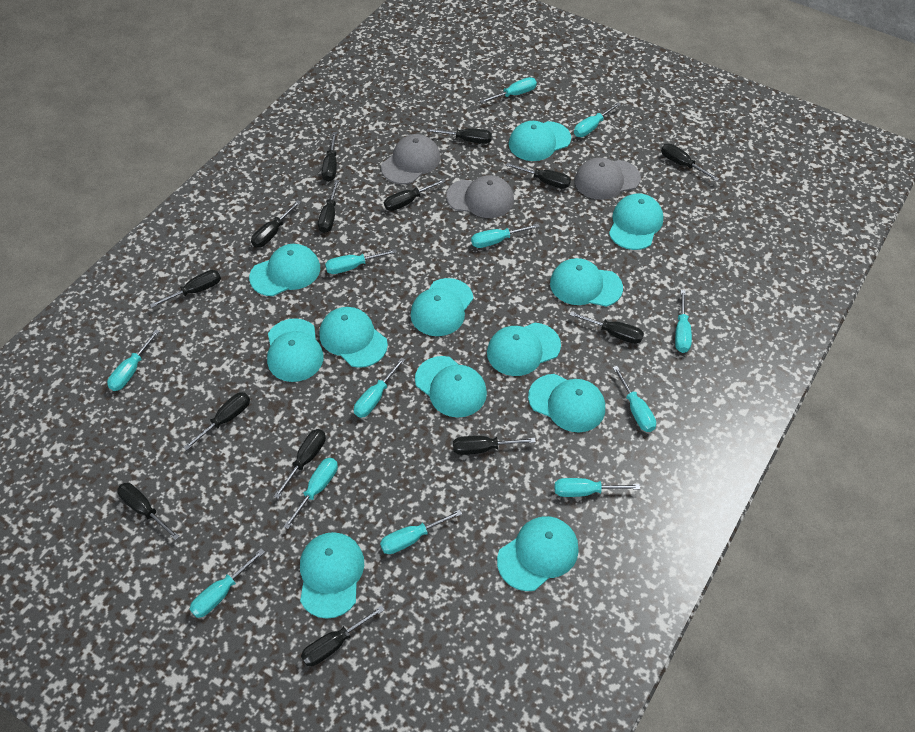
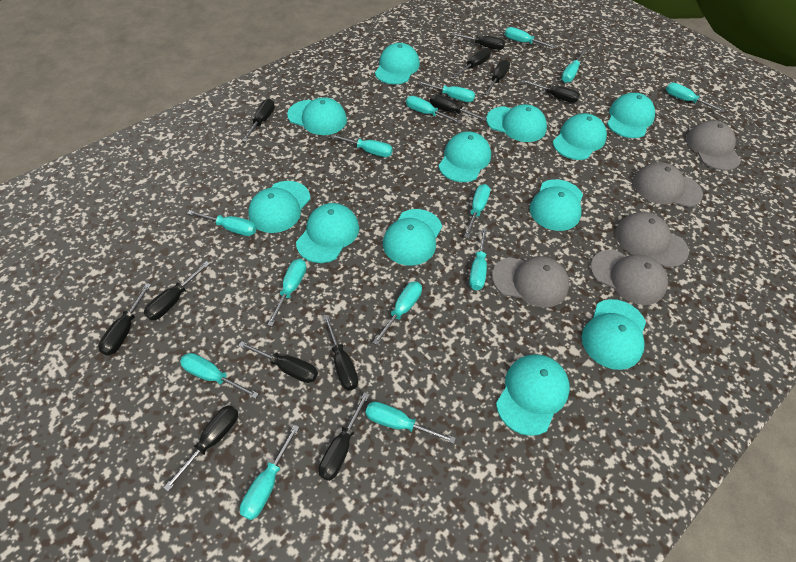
black screwdriver: [117,483,180,540] [150,270,221,308] [183,392,250,450] [251,200,301,248] [274,429,326,499] [301,605,385,666] [318,180,339,233] [322,132,337,182] [384,179,446,211] [427,128,492,144] [453,436,536,455] [506,163,571,189] [569,311,644,344] [661,143,719,181] = 14 -> [98,283,151,355] [144,261,210,320] [164,405,238,491] [238,341,318,383] [242,99,275,142] [319,392,369,481] [323,315,358,390] [430,94,487,121] [452,33,505,50] [453,48,491,77] [485,60,510,95] [522,80,580,103] = 12
grey cap: [381,134,440,184] [446,175,514,218] [575,158,641,200] = 3 -> [492,256,569,308] [591,249,668,305] [615,212,689,268] [633,162,703,207] [686,120,741,171] = 5
turquoise screwdriver: [107,330,160,391] [190,549,265,618] [283,458,338,529] [325,249,397,274] [354,357,405,418] [380,509,462,554] [471,224,540,248] [480,77,537,103] [555,478,640,497] [574,102,621,137] [613,366,656,432] [675,290,692,353] = 12 -> [180,353,259,399] [187,210,257,236] [240,425,299,520] [267,259,306,326] [330,134,393,157] [365,402,456,444] [373,281,422,345] [406,96,461,124] [418,81,475,102] [464,184,490,238] [469,228,487,290] [505,27,557,49] [561,50,586,83] [666,82,725,112] = 14

